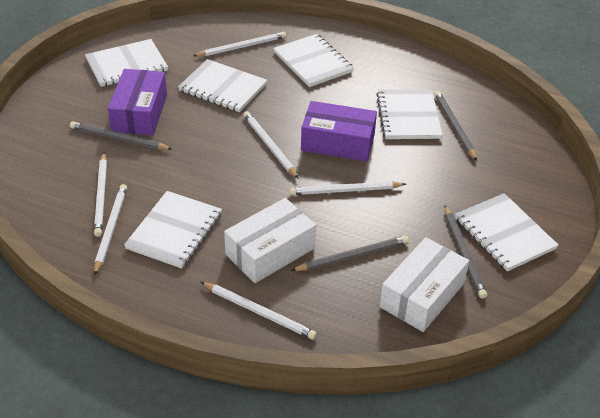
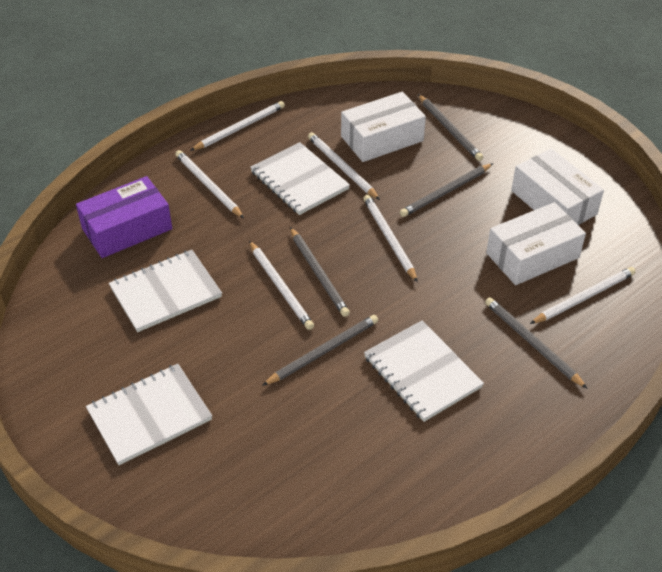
grey pencil: [70,121,172,150] [291,236,409,271] [434,91,477,161] [445,206,487,299] = 4 -> [262,315,378,386] [290,227,350,317] [400,163,493,217] [418,94,483,161] [485,297,588,389] = 5
purple box: [108,69,167,135] [301,101,377,161] = 2 -> [76,176,172,258] = 1
white box: [224,198,316,283] [380,237,469,332] = 2 -> [341,92,426,162] [486,202,586,285] [511,149,604,225] = 3
white notebook: [85,39,168,87] [124,191,222,269] [178,59,267,112] [273,34,354,87] [376,89,442,139] [455,193,558,272] = 6 -> [86,364,212,465] [109,250,222,332] [250,142,350,215] [364,320,484,422] = 4

